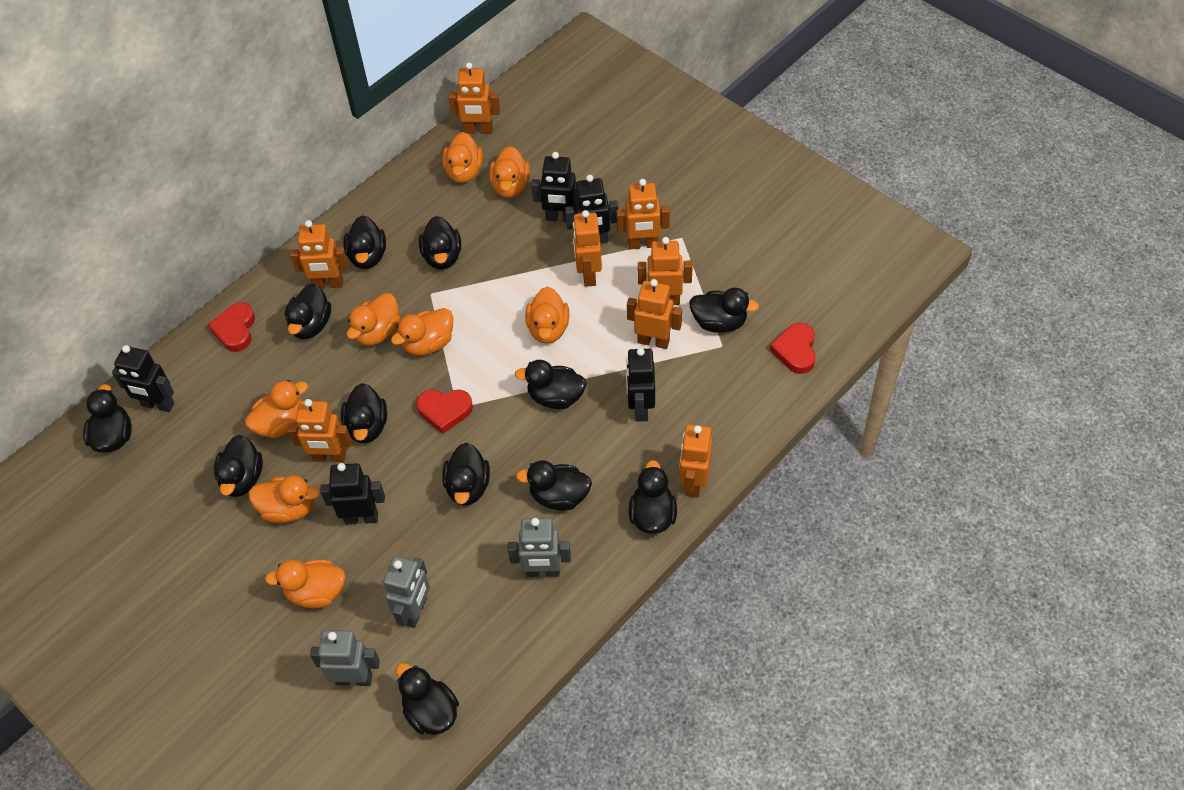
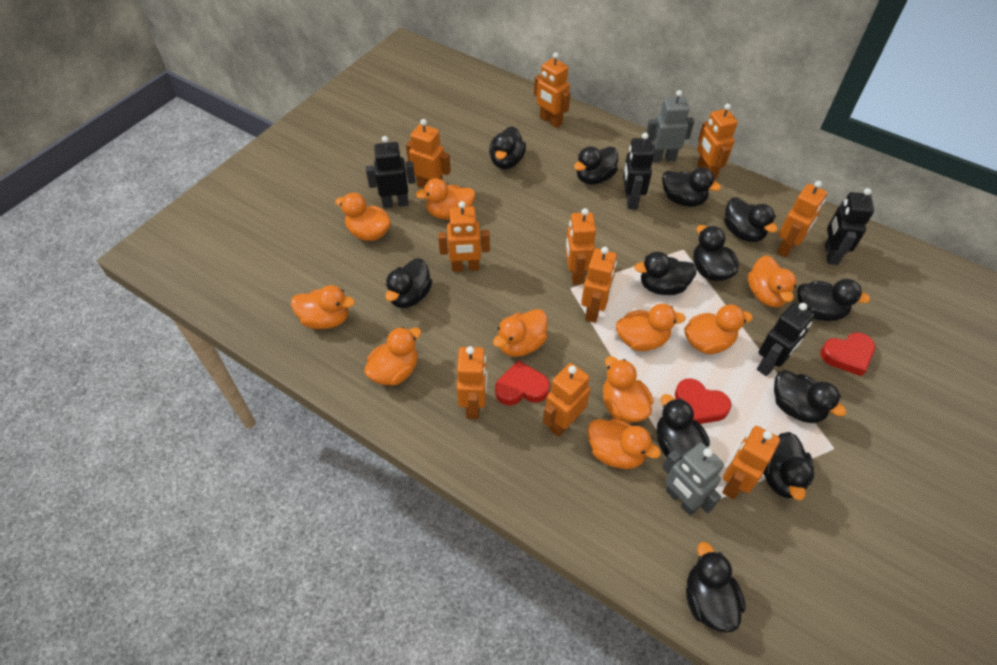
black robot: [112,345,174,412] [320,463,385,525] [531,152,577,222] [565,175,618,243] [626,348,655,421] = 5 -> [366,136,416,208] [623,133,654,209] [757,302,815,376] [825,188,874,265] = 4
grey robot: [310,630,380,686] [383,556,430,628] [508,518,571,577] = 3 -> [646,90,694,162] [662,442,724,516] = 2
orange duck: [245,380,308,438] [248,475,320,523] [265,559,346,608] [347,293,401,346] [391,308,453,356] [442,132,483,183] [489,146,530,198] [525,287,569,344] = 8 -> [291,285,355,329] [335,193,391,241] [364,327,421,386] [415,178,475,220] [493,309,548,357] [588,418,661,469] [603,356,654,423] [616,304,686,351] [684,304,753,354] [748,255,797,307] = 10
orange robot: [288,399,352,462] [290,220,349,289] [448,62,500,134] [573,210,602,287] [616,179,670,249] [627,279,682,349] [638,237,693,305] [679,424,712,498] = 8 -> [406,119,451,188] [438,201,490,272] [457,346,487,419] [534,52,571,128] [543,363,590,437] [565,208,596,285] [581,247,617,323] [697,104,738,179] [722,426,780,499] [777,181,827,257] = 10

